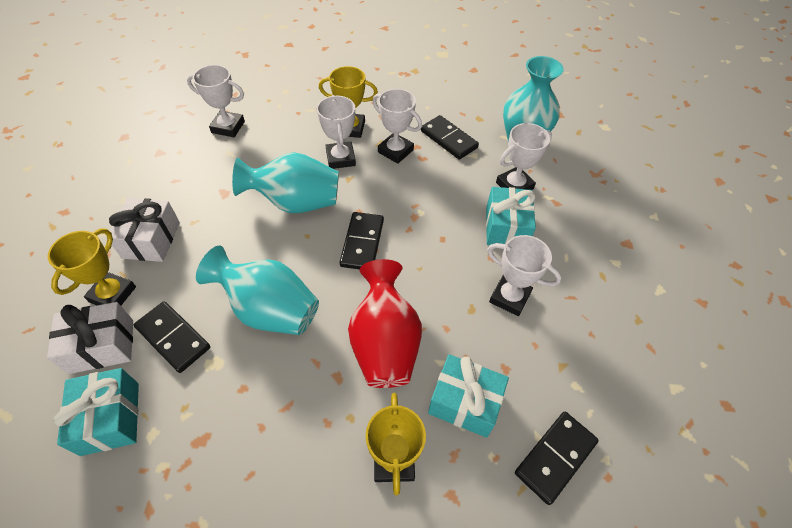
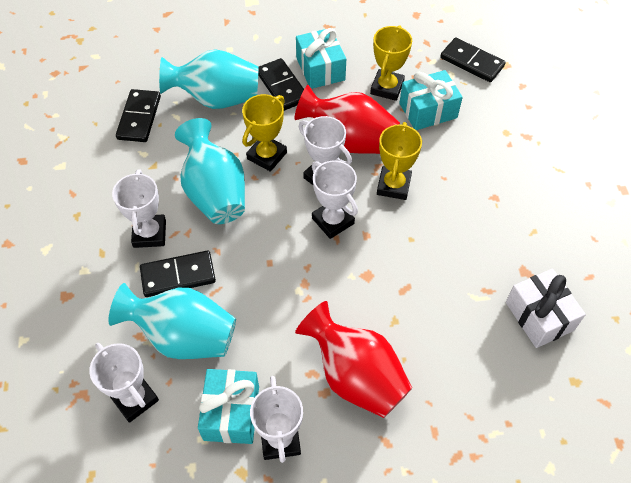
red vase: [348,259,422,388] = 1 -> [294,85,400,154] [295,301,412,418] = 2
white gift: [47,302,133,374] [109,198,180,262] = 2 -> [506,269,586,348] = 1

